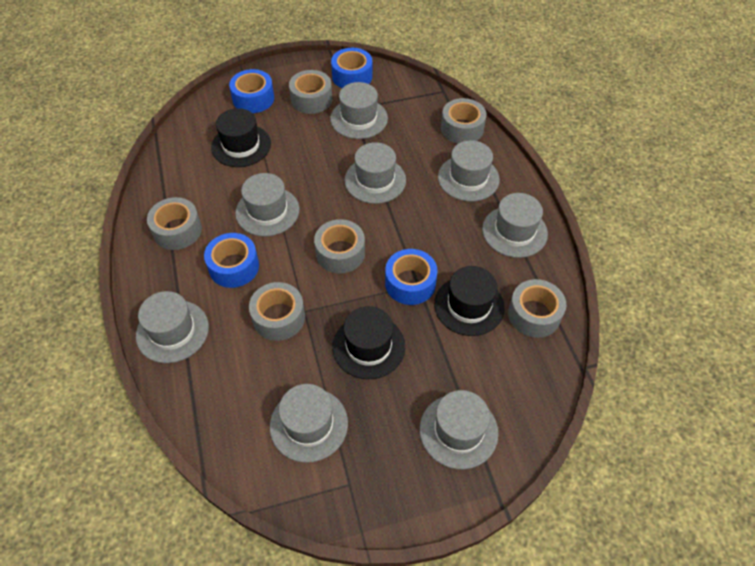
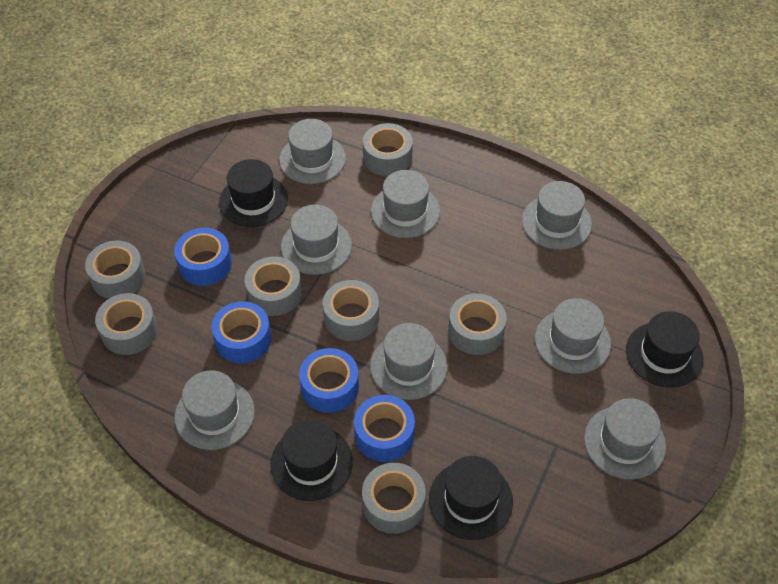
black hat: [211,108,271,167] [332,306,405,379] [434,266,505,336] = 3 -> [219,159,288,227] [270,419,353,501] [429,456,513,540] [626,311,704,388] = 4
grey tape: [147,197,202,250] [249,282,305,341] [289,70,332,114] [314,219,365,274] [441,98,487,144] [508,279,566,338] = 6 -> [85,240,145,299] [95,293,158,355] [245,256,302,316] [323,280,379,341] [362,463,426,534] [363,123,413,176] [448,293,507,355] = 7

